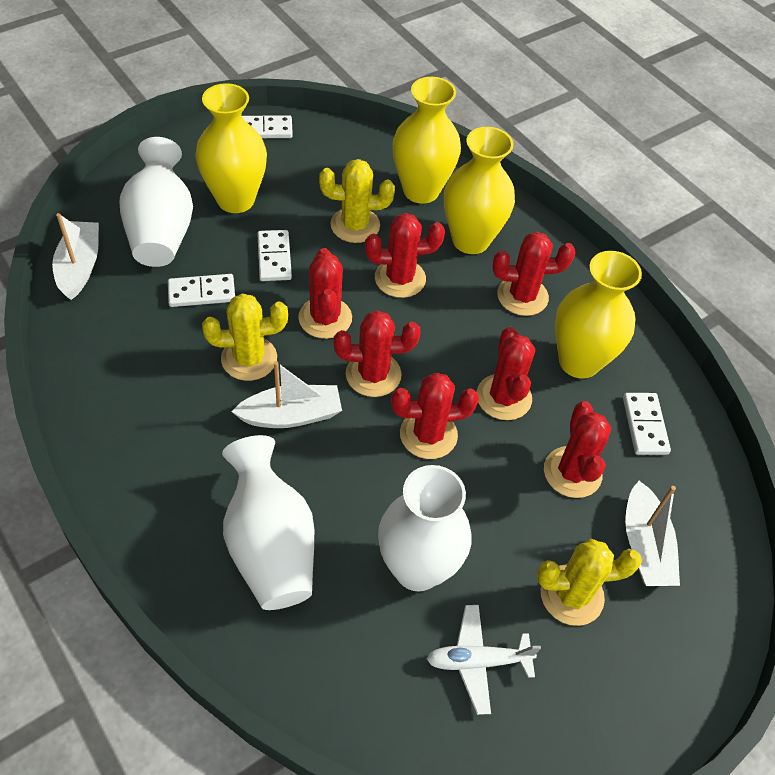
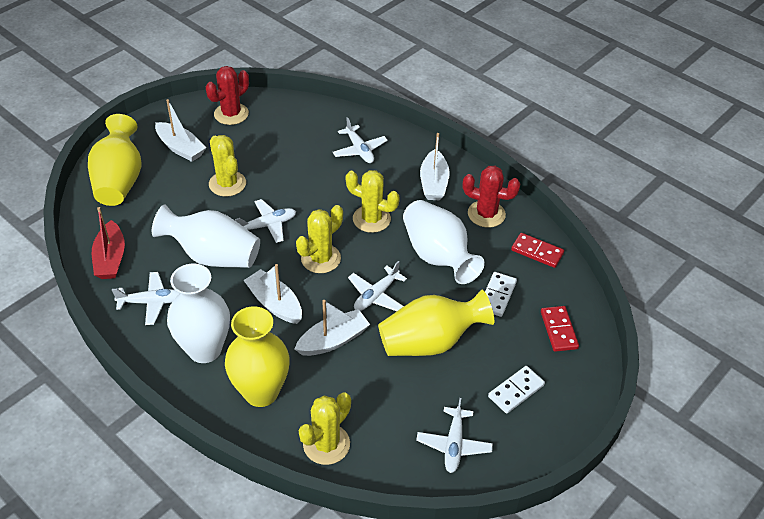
red boat: none = 0 -> [92,207,125,279] = 1
red cactus: [298,248,352,339] [334,310,421,397] [365,213,445,298] [391,372,479,459] [477,327,535,420] [492,232,575,316] [544,401,611,498] = 7 -> [206,66,249,125] [463,166,520,228] = 2
red domino: none = 0 -> [511,233,564,268] [541,306,579,352] = 2
white boat: [52,213,99,300] [231,361,342,428] [625,481,680,586] = 3 -> [155,99,207,162] [243,264,302,324] [295,300,370,356] [420,133,450,200] = 4
white domino: [168,274,235,307] [242,115,293,138] [257,230,292,281] [623,393,671,455] = 4 -> [485,272,517,317] [488,366,545,414] = 2
white plane: [427,605,541,715] = 1 -> [112,272,180,325] [235,199,296,243] [332,117,388,163] [348,261,407,311] [416,398,493,473] = 5
yellow cactus: [202,293,288,381] [319,159,395,243] [537,539,642,626] = 3 -> [209,135,246,197] [296,205,343,273] [299,392,351,465] [346,170,400,233] = 4
yellow vase: [195,83,267,213] [392,77,461,204] [444,127,515,254] [555,251,642,379] = 4 -> [88,114,142,206] [225,306,290,407] [378,290,494,356] = 3

